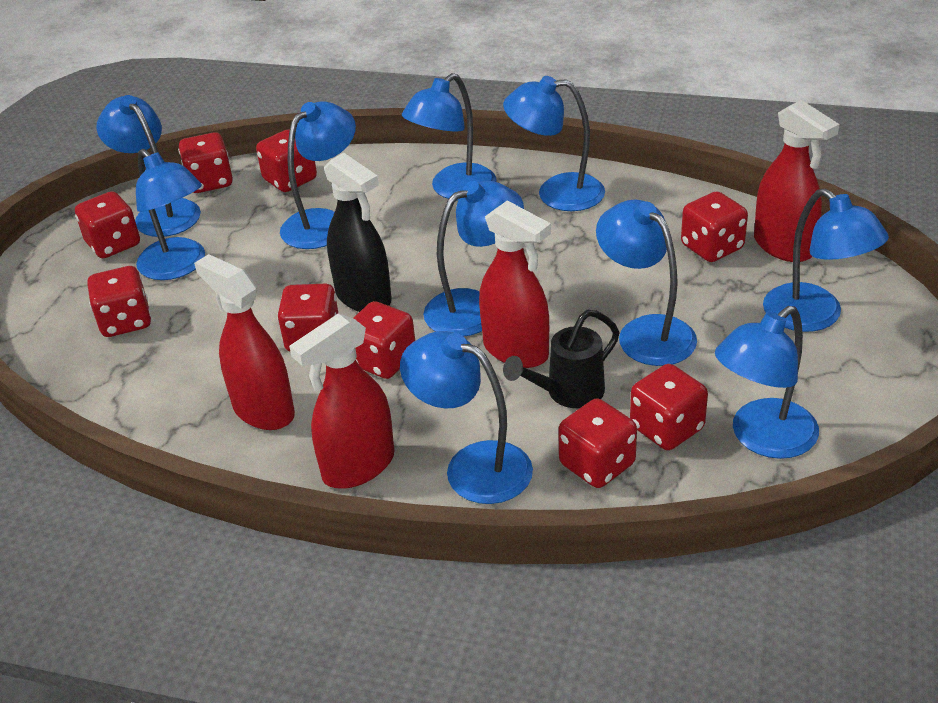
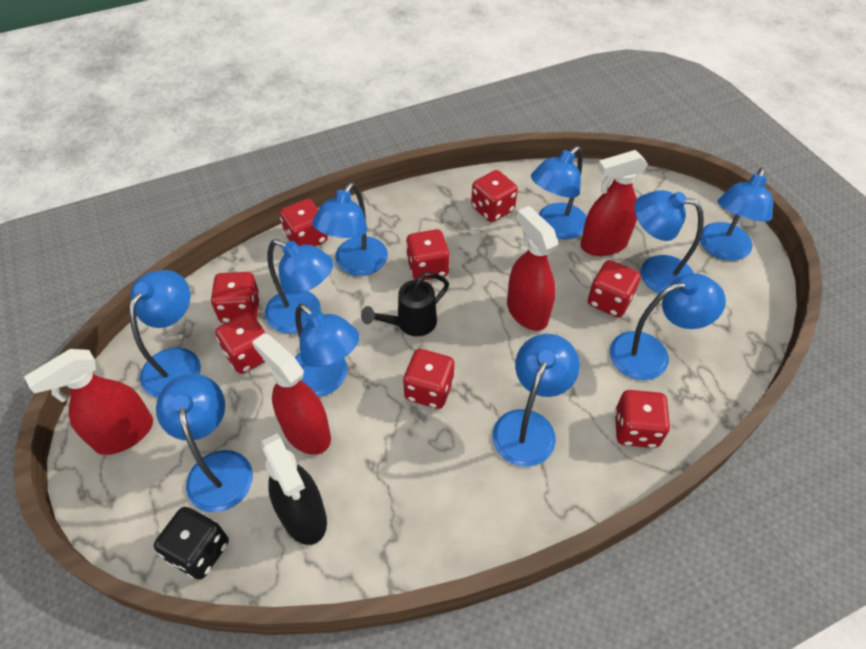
black dice: none = 0 -> [154,507,229,579] = 1
red dice: [75,191,140,258] [87,266,151,337] [178,132,233,193] [256,130,317,192] [277,284,338,351] [353,301,415,379] [558,399,637,488] [630,364,708,450] [681,191,748,262] = 9 -> [211,272,260,323] [216,313,267,374] [280,199,328,246] [403,349,454,409] [406,229,450,281] [471,170,518,222] [588,260,641,317] [615,390,670,448] = 8

